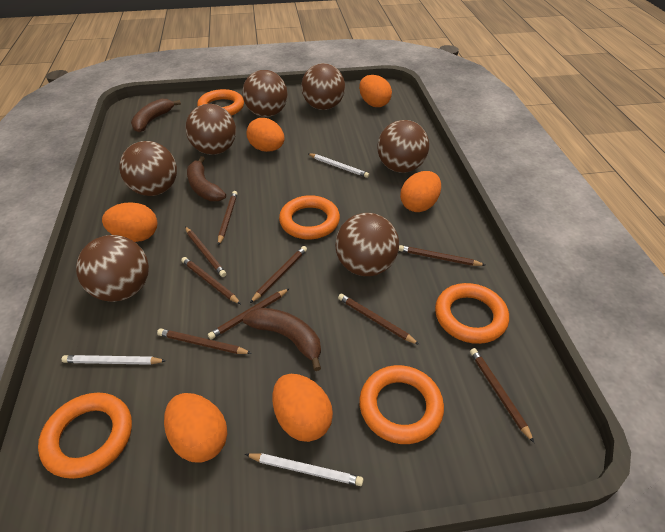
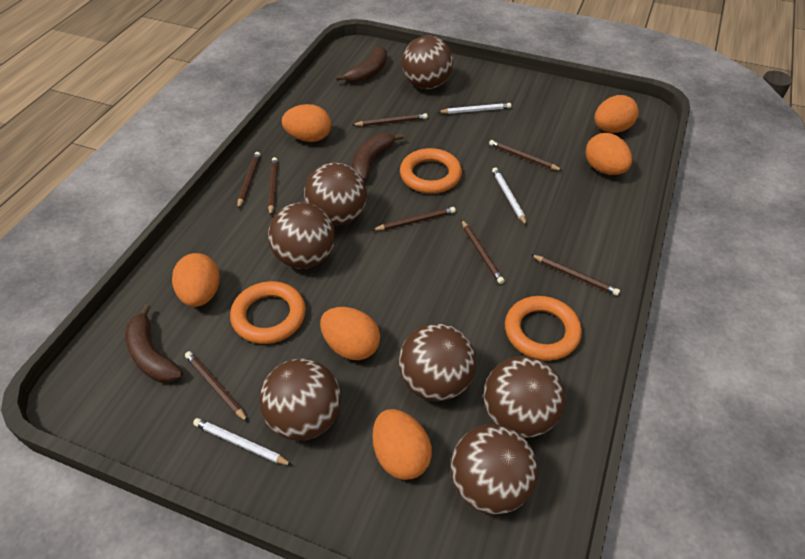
brown pencil: [157,329,252,354] [181,257,241,304] [185,227,226,277] [208,288,290,339] [218,191,238,246] [250,246,307,303] [338,294,420,345] [399,245,485,266] [470,348,534,443] = 9 -> [185,351,248,422] [237,152,260,209] [268,157,278,216] [352,113,428,126] [373,207,456,231] [461,219,504,284] [489,140,563,171] [531,255,620,296] = 8
orange ring: [38,392,132,479] [197,89,244,116] [279,195,340,239] [359,365,444,444] [435,283,509,344] = 5 -> [230,281,306,344] [400,148,462,194] [505,296,582,361] = 3

